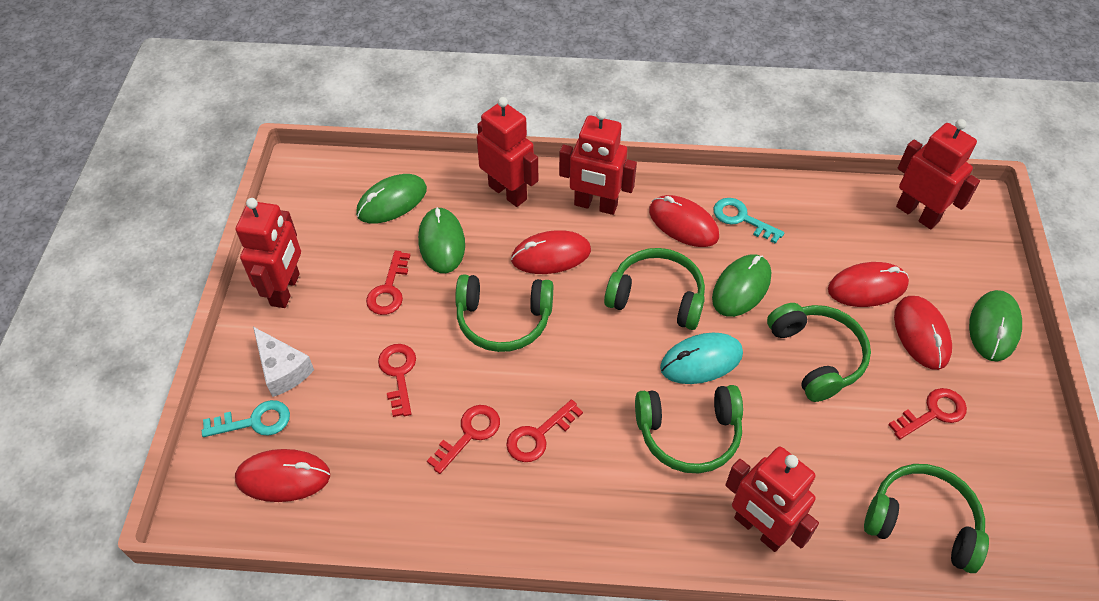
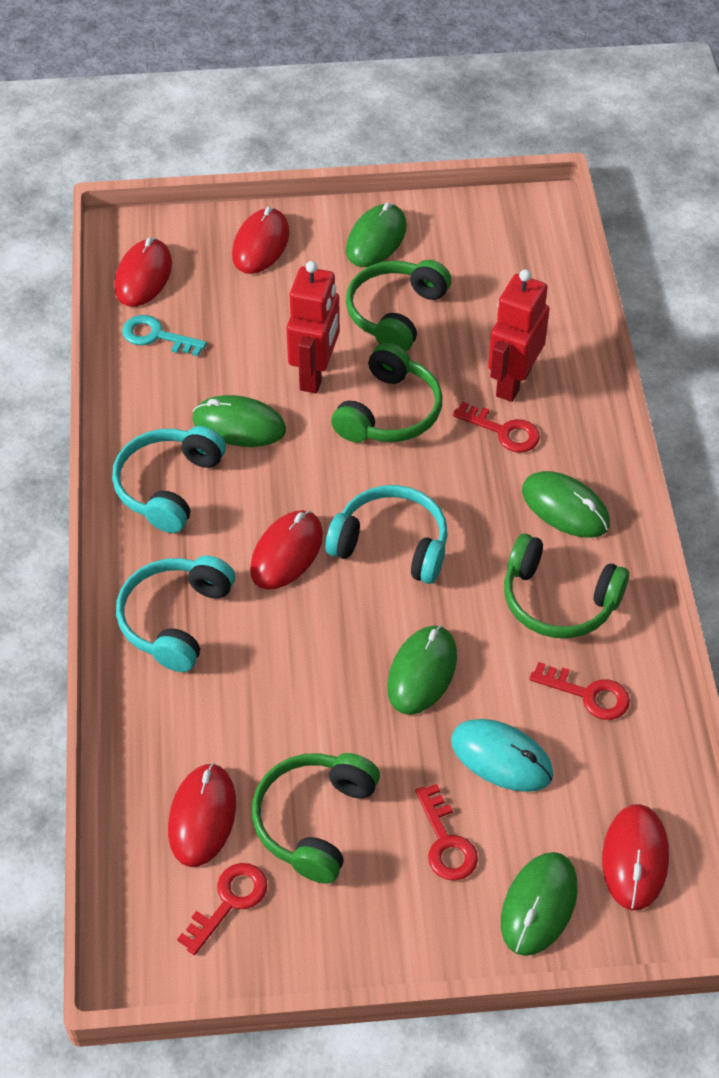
green headphones: [455,274,553,352] [604,248,705,330] [635,385,743,473] [767,303,871,402] [864,464,989,573] = 5 -> [252,753,380,884] [331,343,442,443] [346,260,451,351] [504,534,629,638] = 4
green mouse: [356,174,427,223] [418,207,465,273] [712,254,771,317] [969,290,1022,361] = 4 -> [192,395,286,447] [346,202,407,267] [387,625,457,715] [501,852,578,956] [522,471,610,538] = 5
red key: [366,251,411,315] [378,344,416,417] [427,405,500,474] [506,399,583,462] [888,388,967,439] = 5 -> [177,863,267,955] [415,784,478,881] [453,401,540,453] [529,662,630,720] = 4
red robot: [236,198,301,308] [477,97,538,207] [559,109,637,215] [725,447,819,552] [896,119,980,229] = 5 -> [286,261,340,393] [488,269,550,402] = 2
turquoise headphones: none = 0 -> [112,426,226,533] [116,556,235,672] [325,485,448,584] = 3
turquoise key: [202,400,290,437] [713,198,784,244] = 2 -> [122,315,207,356] = 1
white cheese: [253,327,314,397] = 1 -> none = 0

